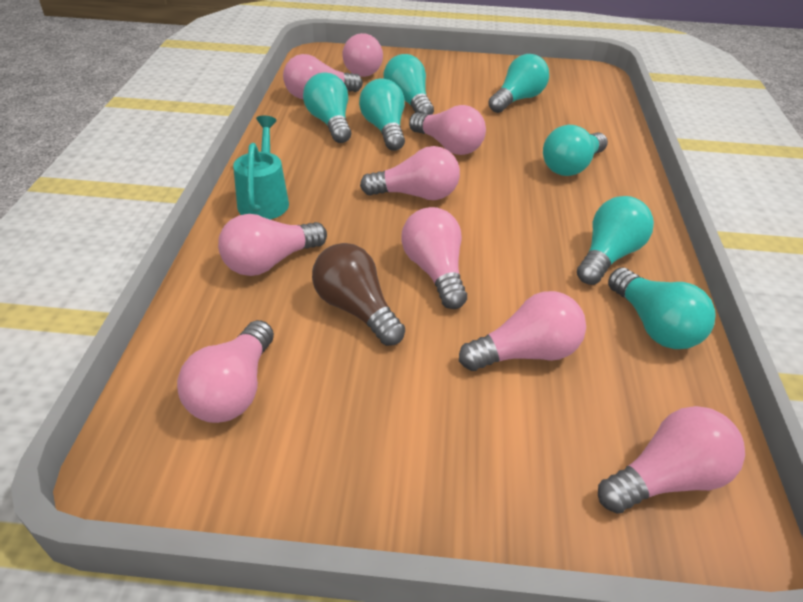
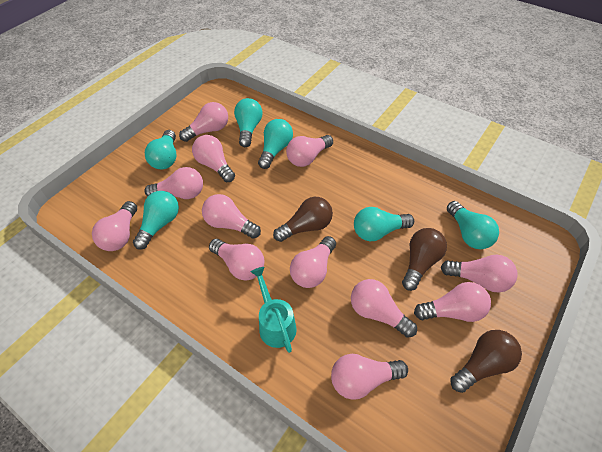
brown light bulb: [312,243,405,346] = 1 -> [273,197,333,242] [402,228,447,291] [450,330,522,393] = 3
pink light bulb: [177,320,274,423] [218,214,327,276] [283,54,363,99] [342,33,383,77] [360,146,460,200] [401,207,467,309] [409,105,486,155] [459,291,586,371] [598,406,745,514] = 9 -> [92,201,137,251] [144,167,203,199] [179,102,228,142] [192,135,235,182] [202,194,261,239] [209,239,264,280] [286,135,333,167] [290,236,336,288] [331,354,408,400] [351,279,417,338] [414,282,491,322] [441,255,517,293] = 12
turquoise light bulb: [303,73,351,143] [359,79,405,151] [383,54,434,115] [488,54,549,113] [543,125,608,176] [577,196,654,285] [608,268,716,349] = 7 -> [133,191,179,250] [145,130,176,169] [234,98,262,147] [258,119,293,169] [354,207,414,241] [447,201,499,249] = 6

